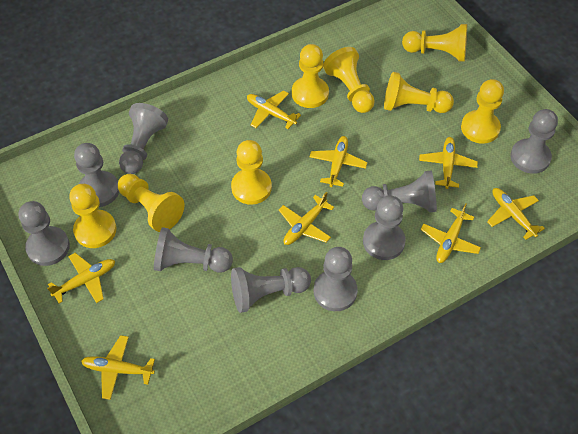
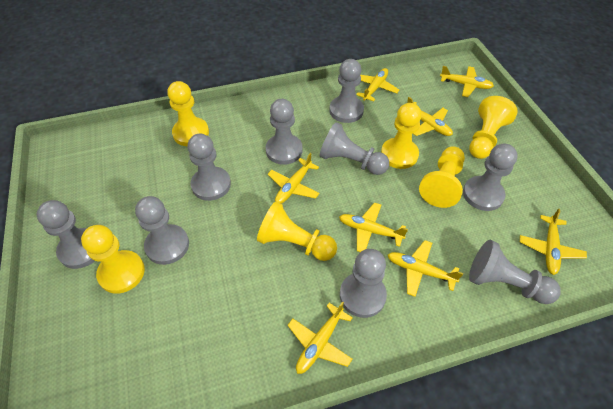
yellow pawn: [69,184,117,248] [118,174,185,232] [231,140,272,205] [292,44,329,108] [323,47,375,113] [384,72,454,113] [402,24,467,62] [461,79,504,144] = 8 -> [81,225,145,294] [168,81,209,146] [257,202,337,261] [381,103,422,169] [419,147,465,208] [469,96,518,159] = 6

